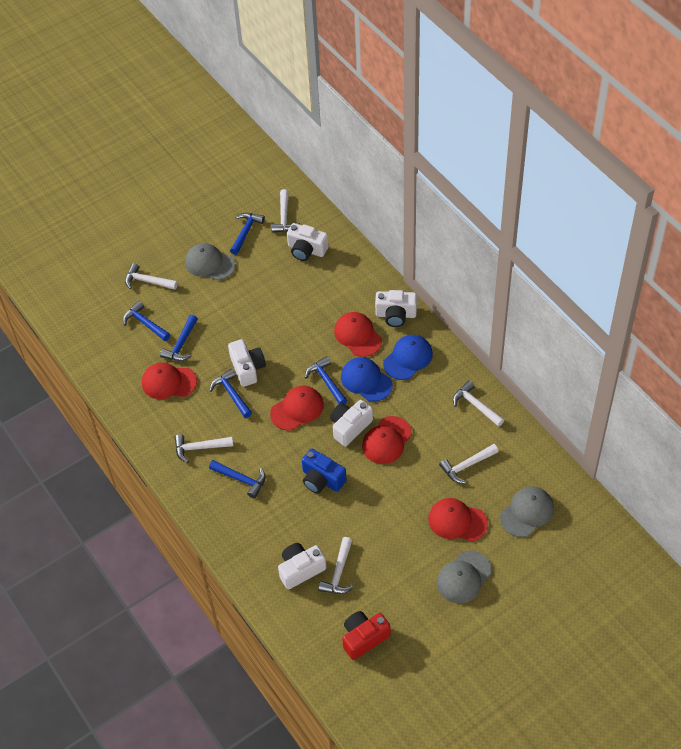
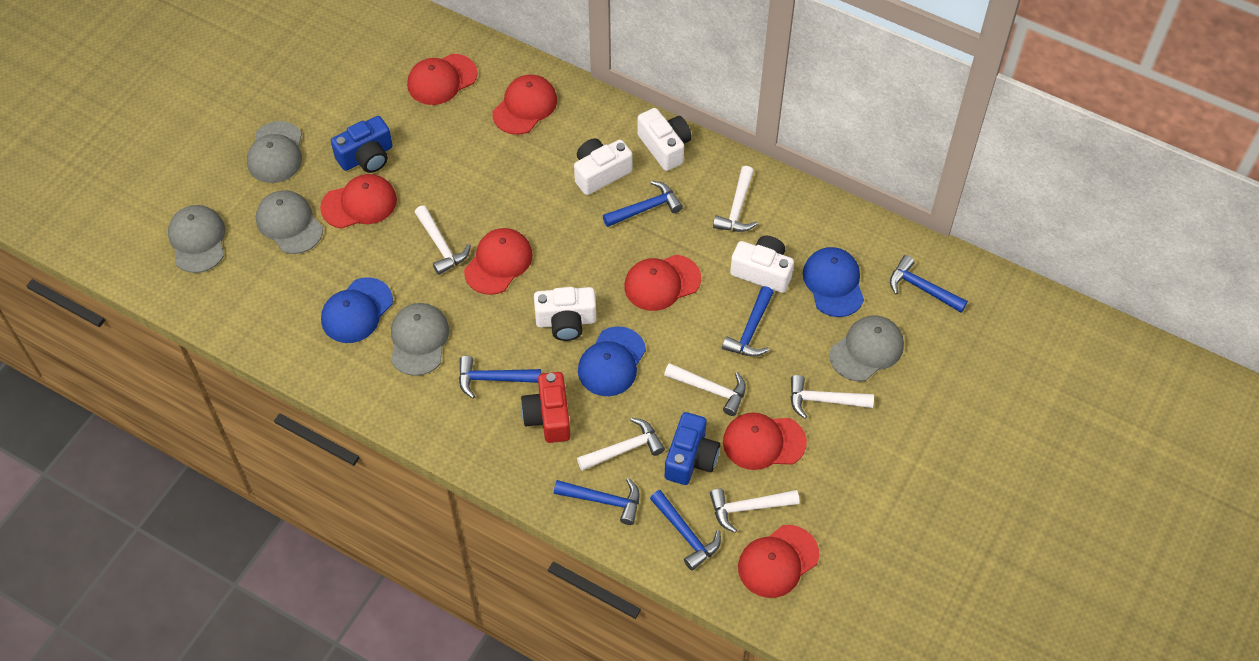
blue camera: [302,449,347,494] = 1 -> [331,116,393,173] [665,412,720,485] = 2
blue cap: [341,357,393,402] [383,335,433,380] = 2 -> [321,277,393,343] [578,326,646,396] [803,247,864,317] = 3
grey cap: [185,243,235,280] [437,550,492,603] [500,486,554,537] = 3 -> [168,205,225,273] [247,121,302,183] [256,190,323,254] [391,303,449,376] [829,315,904,381] = 5
red cap: [142,362,197,399] [270,386,324,431] [334,312,382,357] [362,416,412,464] [428,498,488,542] = 5 -> [320,174,397,229] [407,54,478,105] [464,228,533,295] [493,74,557,135] [624,255,701,311] [723,413,807,470] [738,525,819,598] = 7
white camera: [228,339,266,387] [278,543,326,589] [287,223,328,261] [330,400,373,446] [375,290,417,327] = 5 -> [534,287,596,341] [574,138,632,195] [637,108,692,171] [730,236,794,293] = 4

